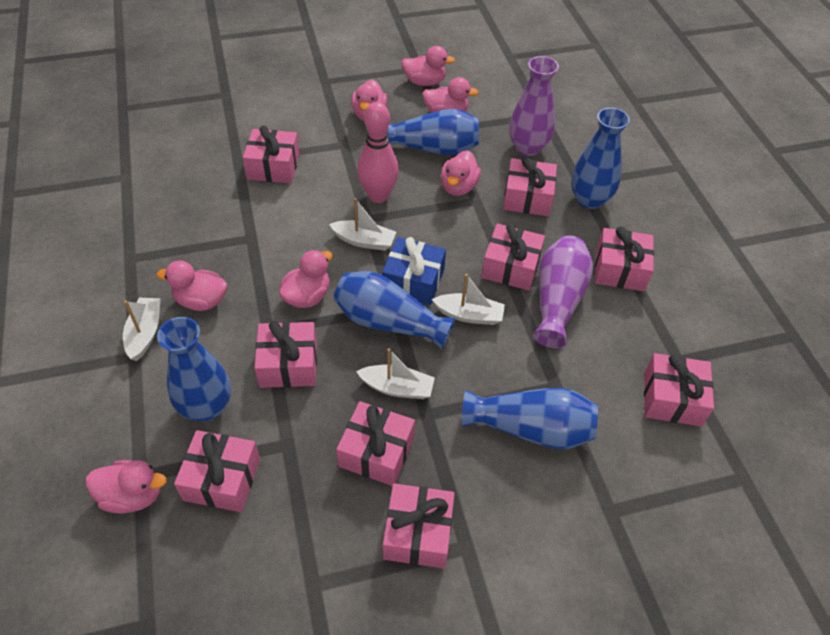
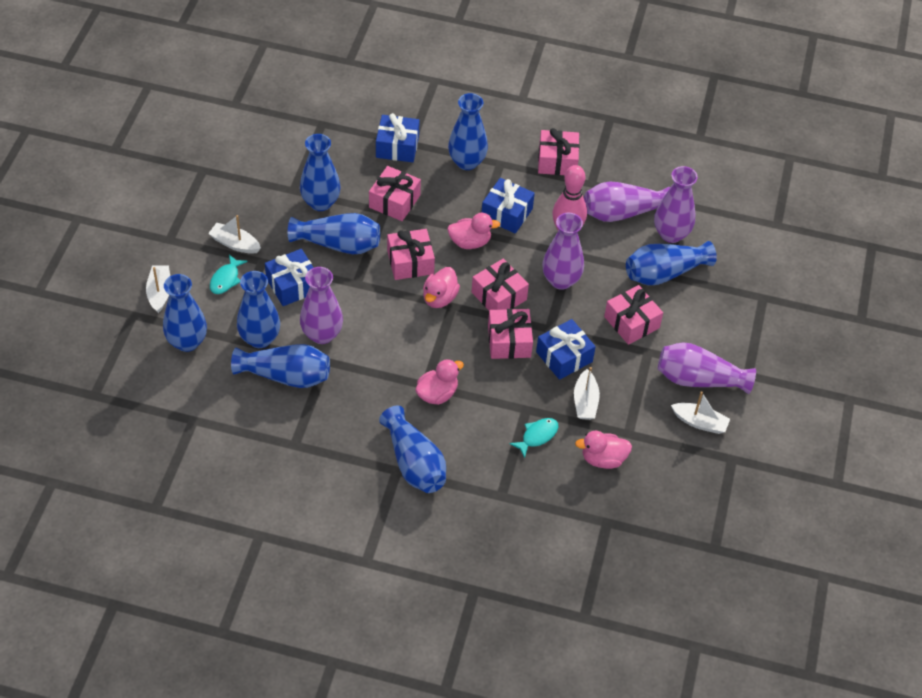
blue gift: [382,237,446,305] = 1 -> [265,249,314,306] [376,113,420,162] [482,178,535,234] [536,319,596,380] = 4
blue vase: [157,317,231,422] [334,271,455,350] [387,109,479,155] [462,388,598,449] [571,108,630,209] = 5 -> [163,274,207,352] [231,344,330,388] [237,271,280,348] [288,213,380,254] [300,134,341,211] [379,406,446,493] [448,93,488,170] [626,241,717,285] = 8
pink duck: [86,460,167,513] [156,261,227,311] [279,250,333,308] [351,79,387,121] [401,46,455,86] [422,77,479,113] [441,150,481,196] = 7 -> [416,359,464,405] [423,267,460,308] [447,213,500,249] [575,431,632,469] = 4
pink gift: [174,430,260,512] [243,125,300,183] [254,321,317,388] [336,401,415,486] [383,483,455,568] [481,223,545,291] [503,156,557,216] [595,227,654,291] [644,353,714,427] = 9 -> [369,166,421,221] [387,229,435,280] [472,259,529,310] [488,309,533,359] [538,128,579,175] [604,285,663,345] = 6
purple vase: [509,56,559,156] [533,236,593,348] = 2 -> [300,267,343,344] [542,213,584,290] [584,181,670,222] [654,166,698,243] [658,342,756,394] = 5
turquoise fish: none = 0 -> [210,254,247,294] [510,418,558,458] = 2

